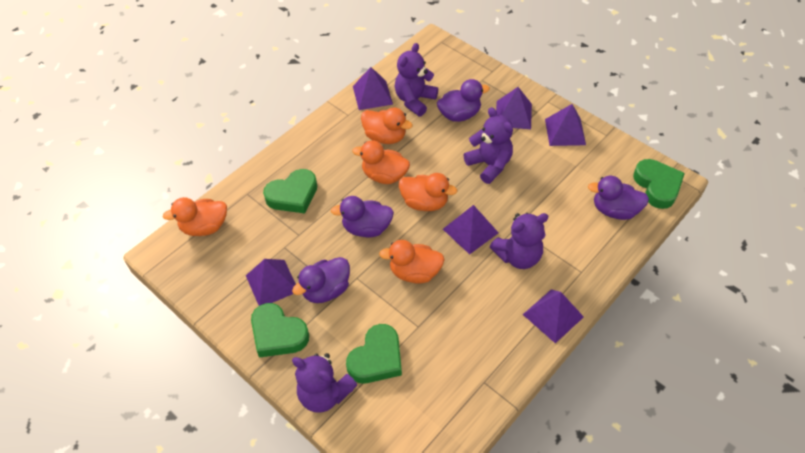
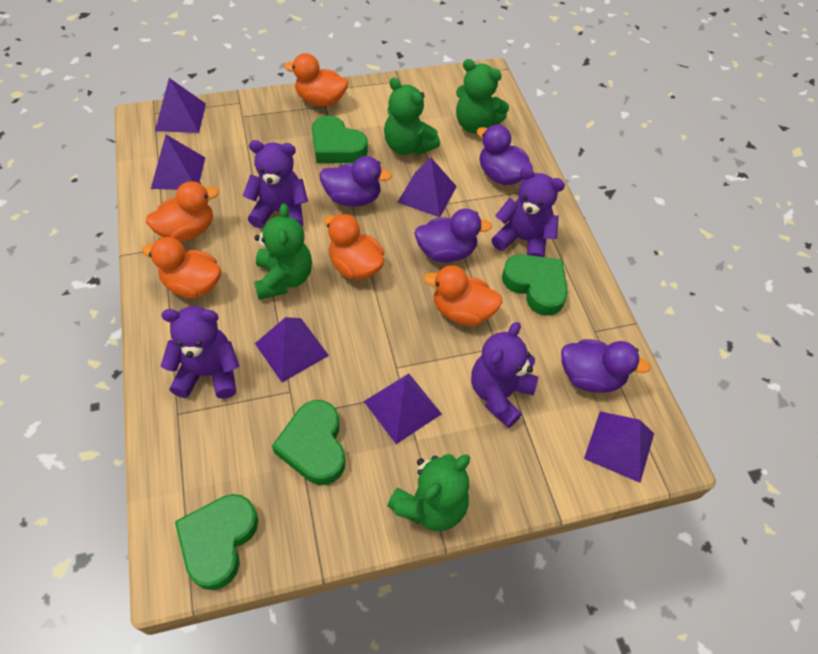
green teddy bear: none = 0 -> [254,203,312,300] [384,77,440,155] [387,454,470,531] [456,59,509,133] = 4

